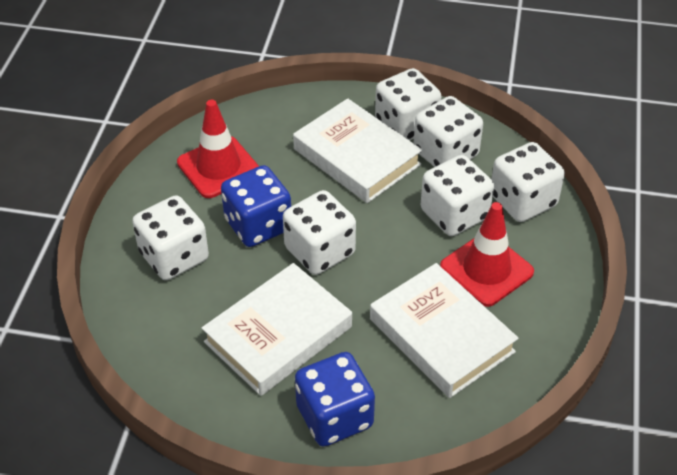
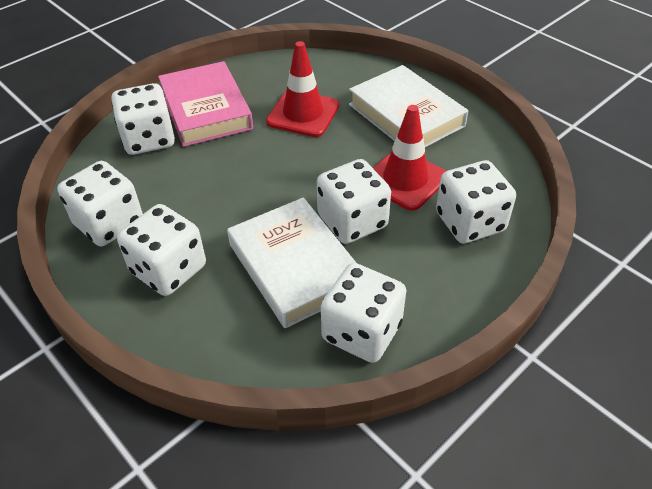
blue dice: [221,165,291,247] [295,352,375,447] = 2 -> none = 0
pink book: none = 0 -> [158,61,253,147] = 1
white book: [202,263,352,396] [293,98,422,203] [370,263,519,398] = 3 -> [227,197,356,328] [349,65,468,147] = 2

